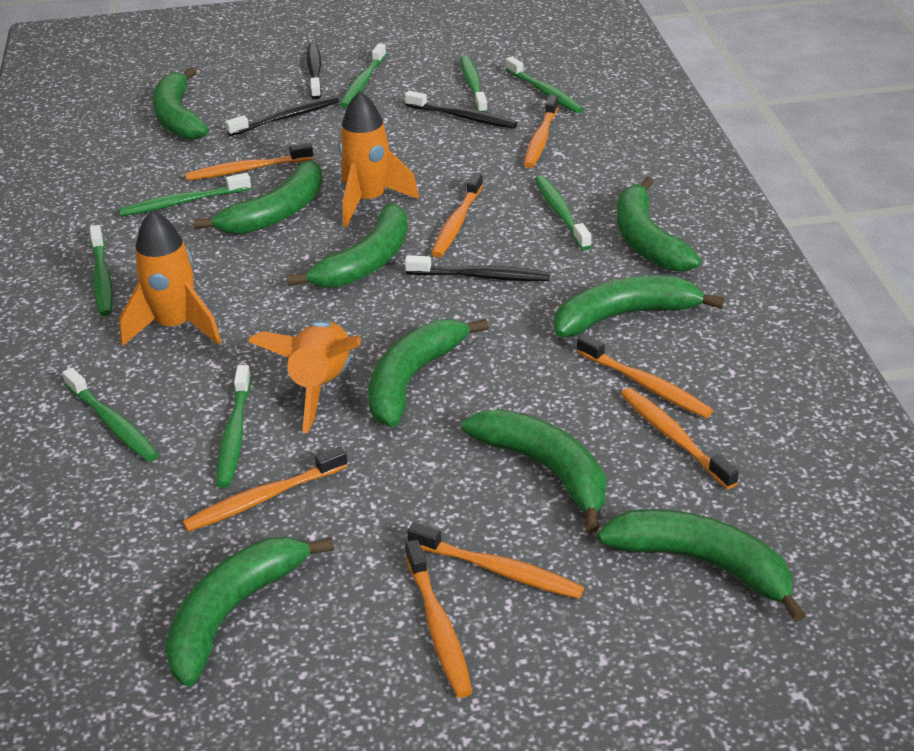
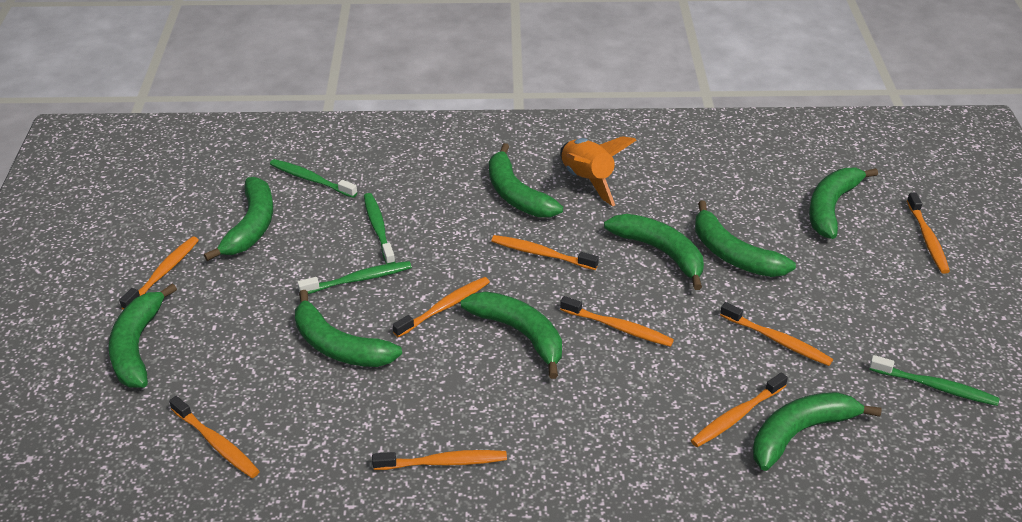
black toothbrush: [225,96,339,136] [307,43,322,99] [405,91,518,129] [405,255,550,281] = 4 -> none = 0
green toothbrush: [62,368,159,462] [90,225,113,316] [119,173,251,216] [216,365,251,488] [340,44,387,108] [460,56,488,112] [505,56,584,113] [534,175,592,250] = 8 -> [270,159,357,198] [297,261,412,294] [364,193,395,264] [869,355,999,406] = 4
orange rocket: [119,210,221,346] [248,321,362,433] [338,91,419,227] = 3 -> [560,136,637,206] = 1
orange toothbrush: [183,446,348,532] [185,143,313,181] [405,540,473,698] [407,523,584,599] [431,173,483,257] [524,95,558,168] [577,334,713,418] [621,388,739,489] = 8 -> [119,236,199,310] [169,396,260,478] [372,450,507,470] [392,277,490,338] [491,235,599,270] [560,296,674,347] [691,372,788,447] [720,302,833,366] [907,193,950,274] = 9

